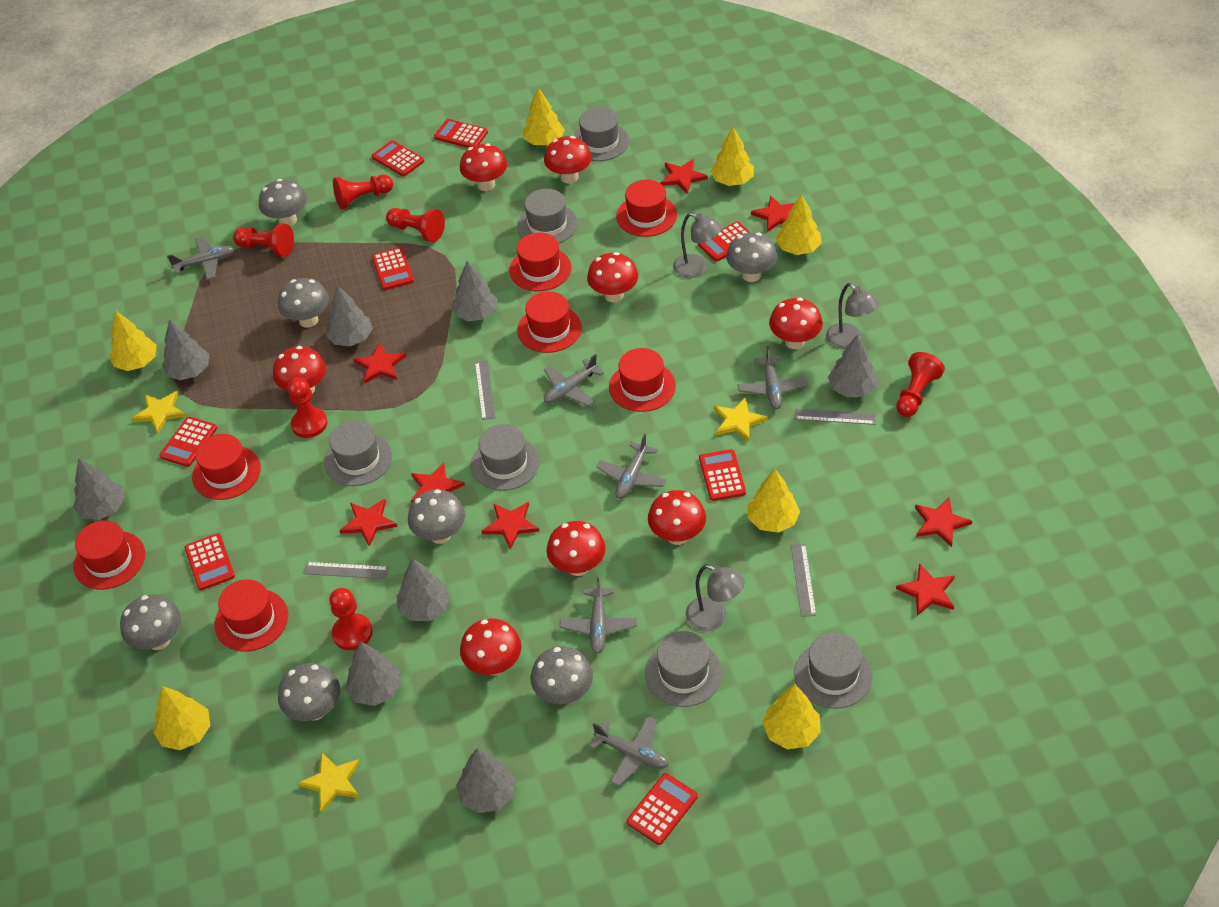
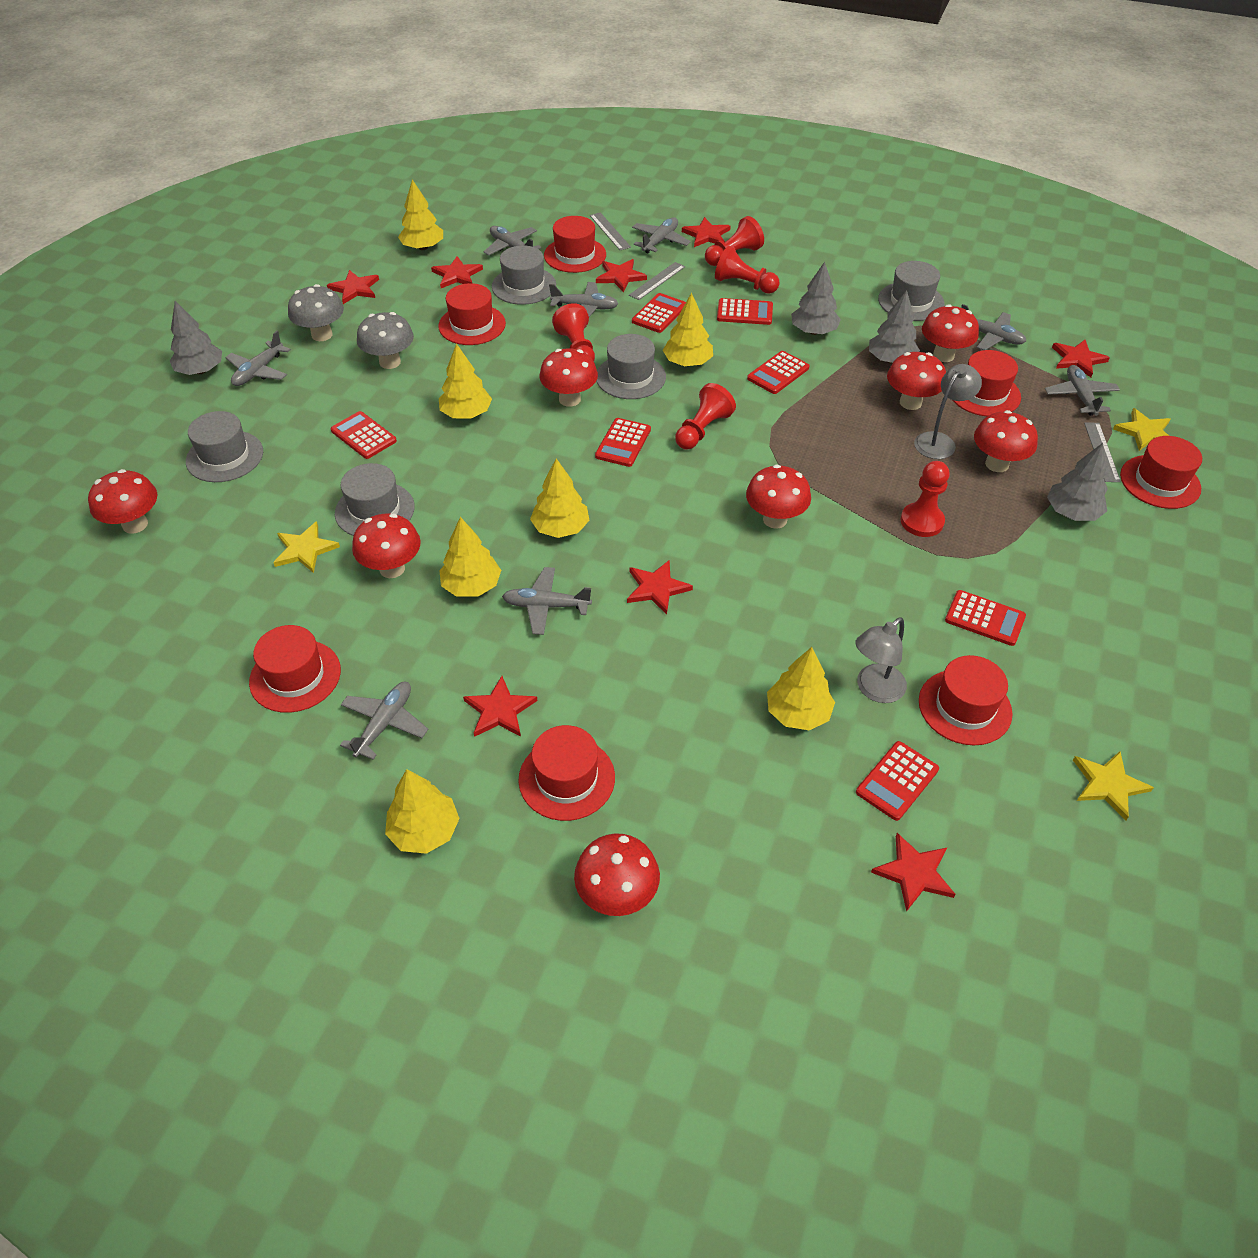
grey hat: [324,420,392,486] [471,424,540,491] [517,189,578,244] [574,107,629,161] [645,631,722,707] [794,632,873,709] = 6 -> [186,411,263,482] [335,463,415,536] [492,245,556,305] [596,334,666,399] [878,261,945,321] = 5
grey lamp: [673,213,722,278] [686,565,745,631] [826,283,879,349] = 3 -> [855,617,907,703] [914,364,982,459] = 2
grey mushroom: [120,594,181,650] [259,179,307,226] [278,278,329,328] [278,663,340,721] [408,489,465,544] [530,646,593,704] [726,232,777,282] = 7 -> [288,284,344,341] [357,312,414,369] = 2
grey plane: [167,237,234,280] [544,354,604,406] [560,577,637,654] [589,716,669,786] [597,434,667,499] [738,346,808,409] = 6 -> [225,331,291,386] [340,682,428,760] [483,226,541,256] [502,567,592,635] [549,282,619,317] [632,217,691,253] [961,304,1026,350] [1045,365,1120,416] = 8
grey ruler: [303,562,389,579] [475,361,496,420] [791,544,816,617] [794,409,876,425] = 4 -> [590,212,631,250] [629,262,685,300] [1084,422,1121,482] = 3
grey tree: [73,458,125,520] [162,319,209,380] [326,286,373,346] [346,642,402,706] [397,558,450,621] [451,261,498,321] [456,748,515,813] [828,335,877,397] = 8 -> [170,301,222,375] [791,262,841,335] [869,290,920,364] [1047,443,1108,521] = 4
red calculator: [160,417,217,467] [185,533,235,590] [372,140,424,176] [372,247,414,290] [434,119,488,148] [627,773,698,845] [698,222,750,262] [699,449,746,501] = 8 -> [331,411,397,459] [595,418,651,467] [632,293,686,333] [717,298,773,325] [747,351,810,394] [856,741,939,821] [945,590,1026,646] = 7
red pawn: [233,224,294,257] [288,378,327,438] [329,588,373,650] [333,174,393,209] [386,208,445,242] [896,352,945,417] = 6 -> [552,303,595,361] [675,383,736,450] [705,216,764,266] [715,245,780,294] [900,461,950,537] = 5

